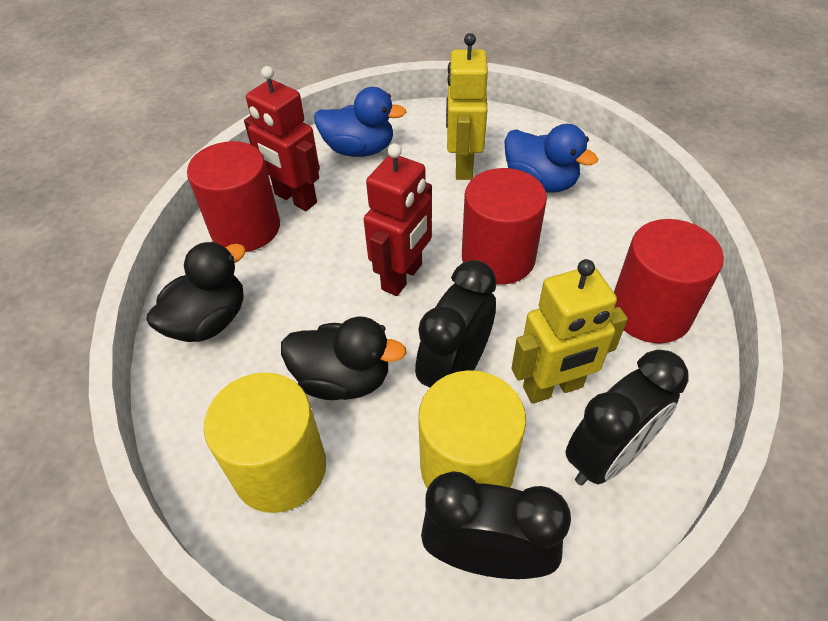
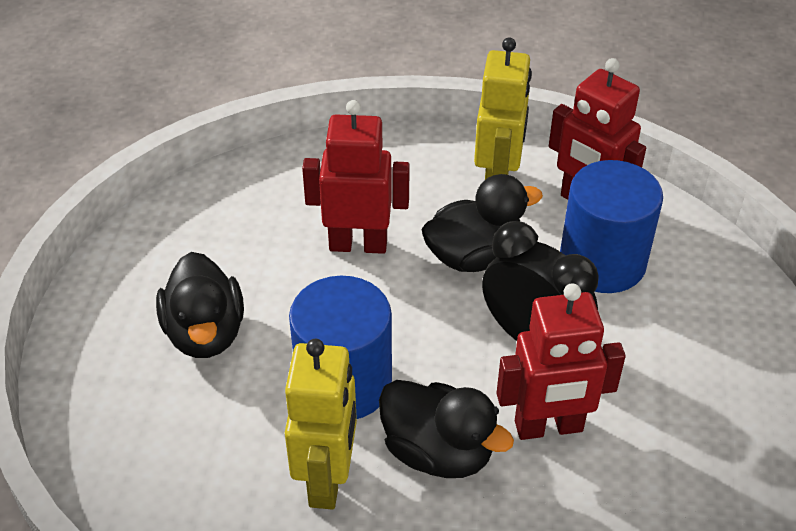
black clock: [415,260,497,388] [421,471,571,579] [565,350,689,485] = 3 -> [482,221,598,341] = 1
black duck: [146,242,246,342] [281,317,406,400] = 2 -> [156,252,244,358] [379,380,514,478] [421,174,543,272] = 3
blue cylinder: none = 0 -> [289,276,392,419] [560,160,663,293] = 2
blue duck: [314,87,406,157] [504,124,598,193] = 2 -> none = 0
red cylinder: [187,141,280,252] [462,168,547,285] [614,219,724,343] = 3 -> none = 0
red robot: [244,66,320,211] [364,143,432,296] = 2 -> [302,100,410,254] [497,283,626,440] [549,58,646,200] = 3
yellow cylinder: [204,372,326,513] [418,370,526,489] = 2 -> none = 0

